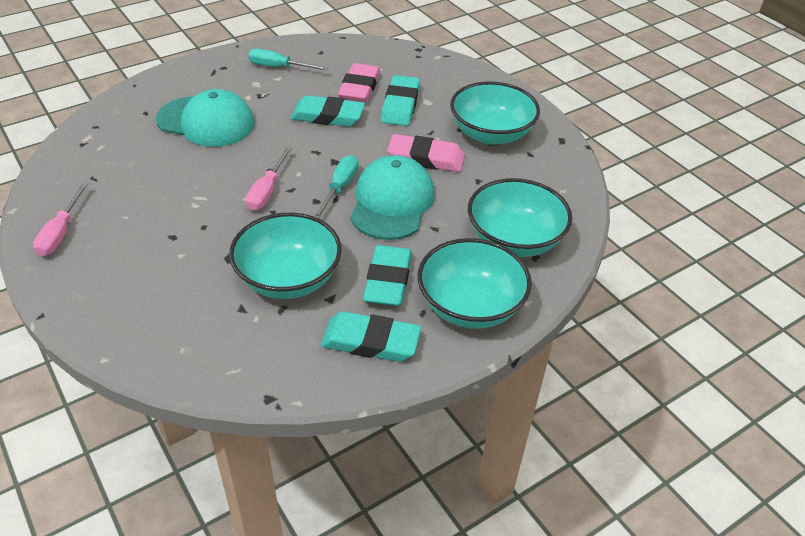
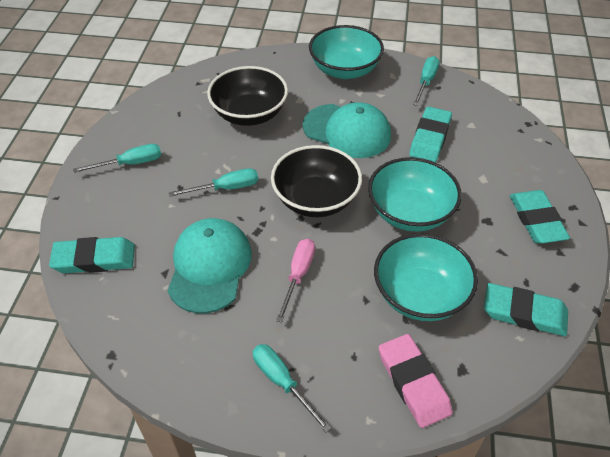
black bowl: none = 0 -> [207,66,288,126] [271,145,362,217] = 2
pink eraser: [338,63,381,102] [387,134,465,172] = 2 -> [379,334,452,428] = 1
pink screwdriver: [33,182,89,256] [246,147,292,211] = 2 -> [276,239,315,323] = 1
turquoise bowl: [229,212,342,299] [417,238,532,329] [450,81,540,145] [468,178,572,257] = 4 -> [309,25,384,79] [368,157,462,232] [374,233,478,321] = 3
turquoise screwdriver: [249,49,328,70] [314,155,359,219] = 2 -> [73,144,161,173] [169,168,258,197] [253,344,331,433] [413,56,440,106] = 4

